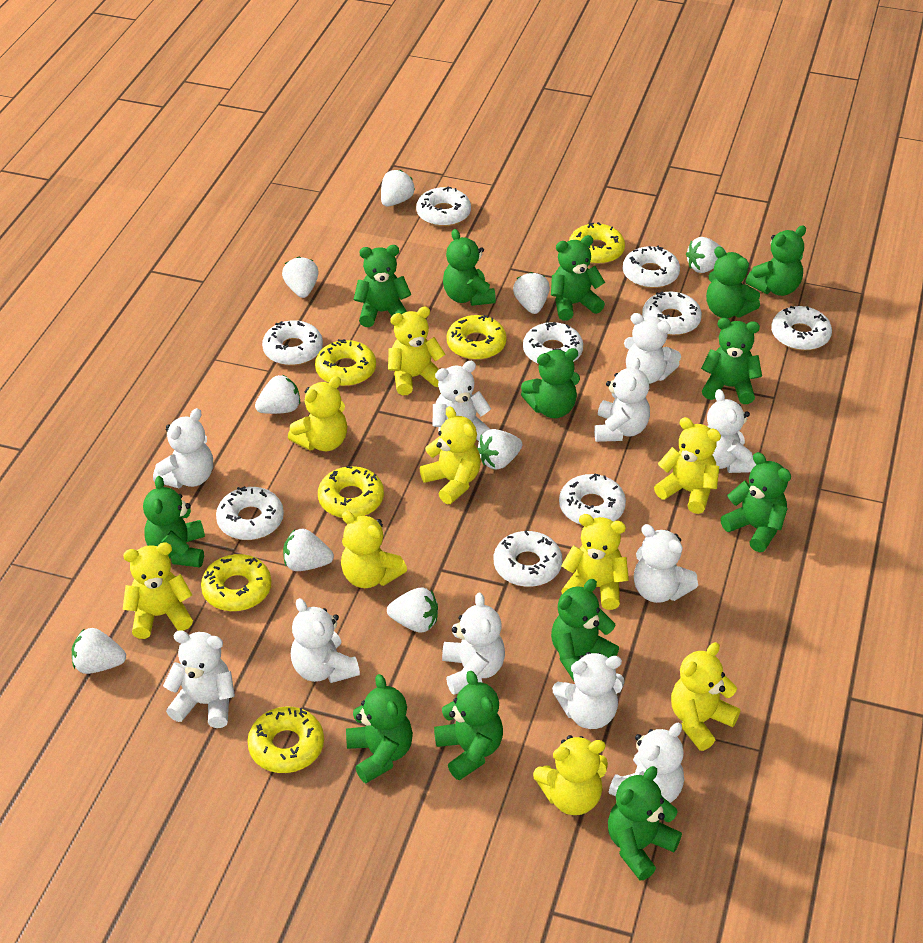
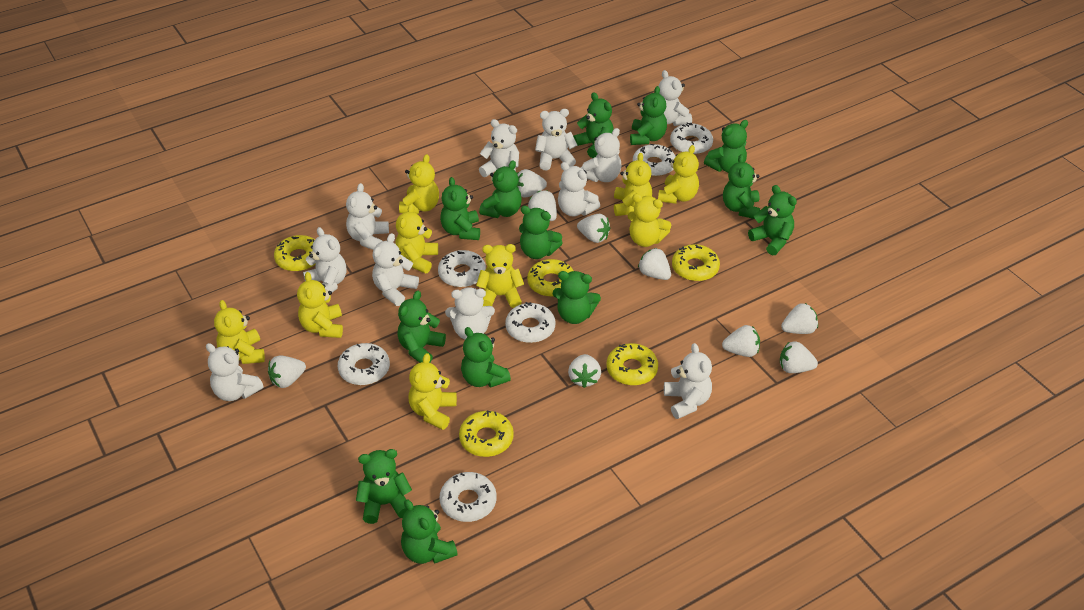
white donut: [216,486,284,540] [262,320,323,366] [416,187,471,226] [494,531,562,587] [523,322,583,364] [559,473,626,525] [623,246,680,288] [642,292,702,335] [771,306,832,351] = 9 -> [338,343,390,385] [438,250,486,287] [439,472,497,522] [505,302,556,343] [633,144,676,177] [670,122,713,155] = 6
yellow donut: [201,554,272,611] [247,706,324,773] [315,339,376,386] [318,466,384,518] [447,315,507,360] [569,222,625,264] = 6 -> [274,235,316,272] [459,411,514,457] [527,259,573,297] [606,343,658,386] [672,244,720,281] = 5

